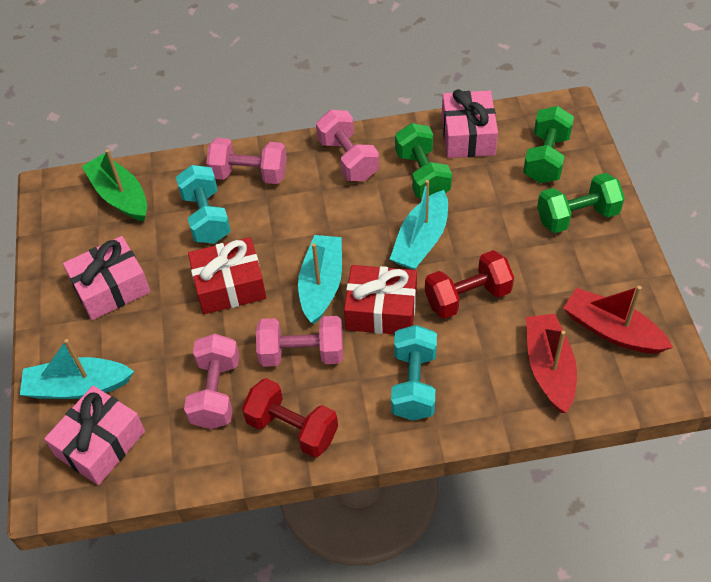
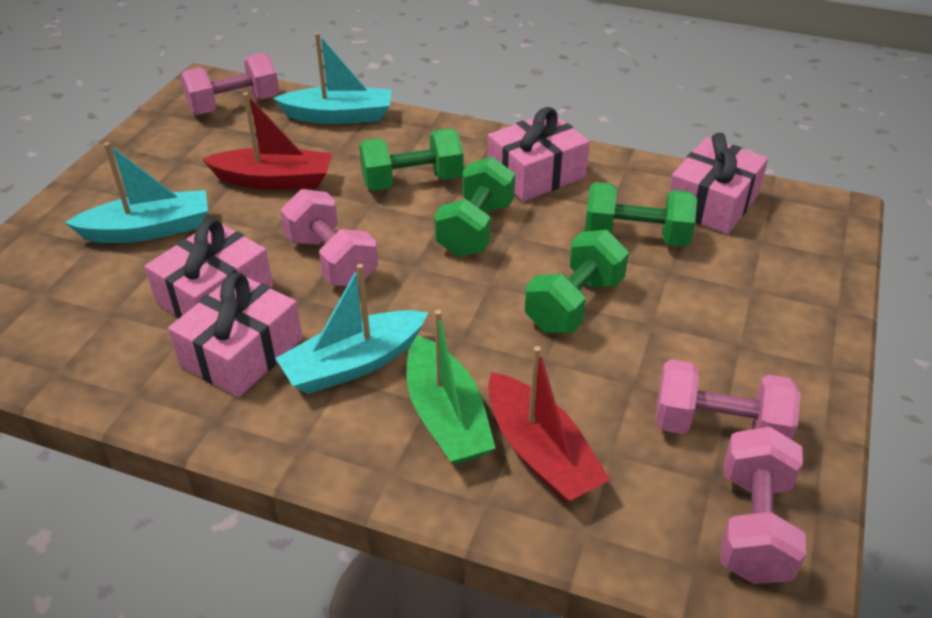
green dumbbell: [395,123,452,198] [523,106,574,183] [537,173,625,233] = 3 -> [359,129,464,191] [434,157,515,257] [525,230,629,333] [585,182,697,247] = 4
pink gift: [44,385,145,485] [63,236,151,320] [442,89,498,158] = 3 -> [145,219,273,319] [168,272,303,398] [488,107,590,202] [669,133,768,234] = 4
red dumbbell: [242,378,338,458] [425,250,514,319] = 2 -> none = 0
red gift: [188,237,266,314] [344,265,417,334] = 2 -> none = 0
turquoise dumbbell: [176,165,231,244] [391,325,437,421] = 2 -> none = 0

